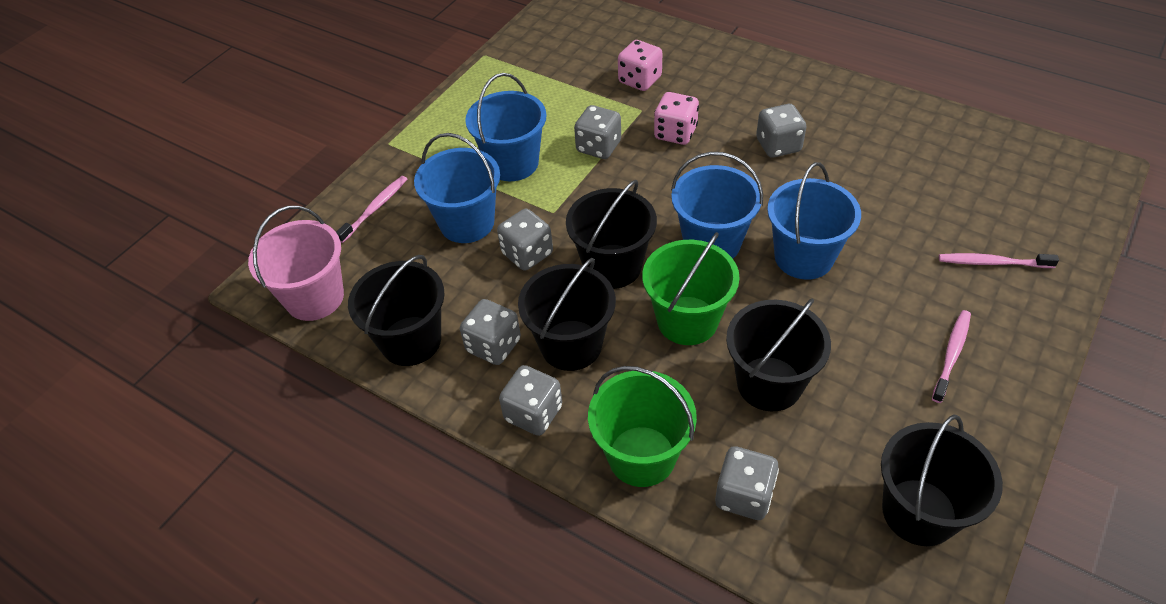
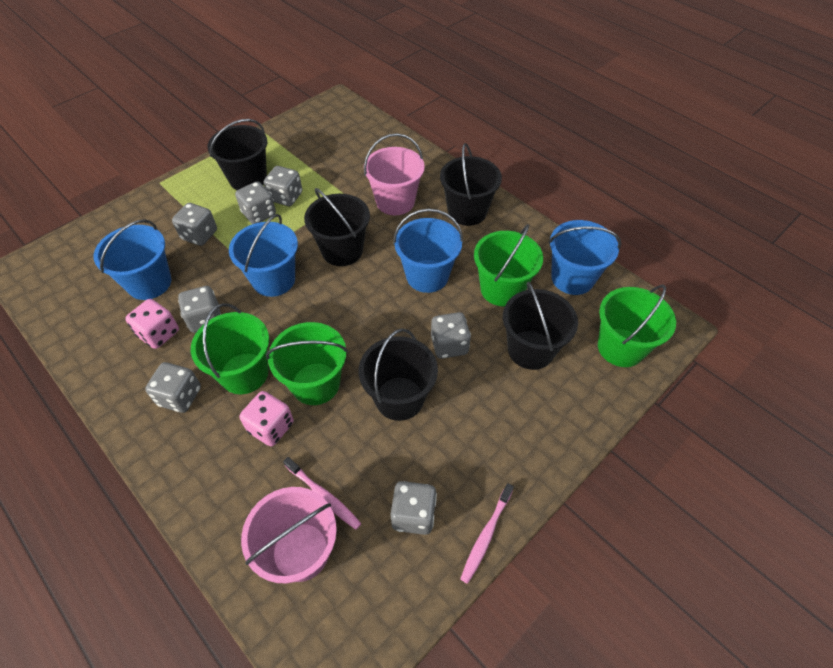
green bucket: [588,366,697,487] [642,232,740,345] = 2 -> [191,303,269,394] [266,322,348,405] [474,224,543,306] [598,285,676,367] = 4
grey dice: [460,299,521,365] [497,209,553,271] [499,365,562,436] [574,105,621,159] [715,446,779,520] [756,104,806,158] = 6 -> [145,362,201,413] [172,203,217,246] [178,286,221,333] [235,181,276,224] [264,166,302,206] [390,481,437,535] [431,312,471,359] = 7
pink bucket: [248,206,344,321] = 1 -> [241,487,337,583] [364,133,425,215] = 2
pink toothbrush: [336,176,407,243] [932,310,971,403] [939,253,1059,268] = 3 -> [283,457,361,530] [460,483,514,584] = 2

